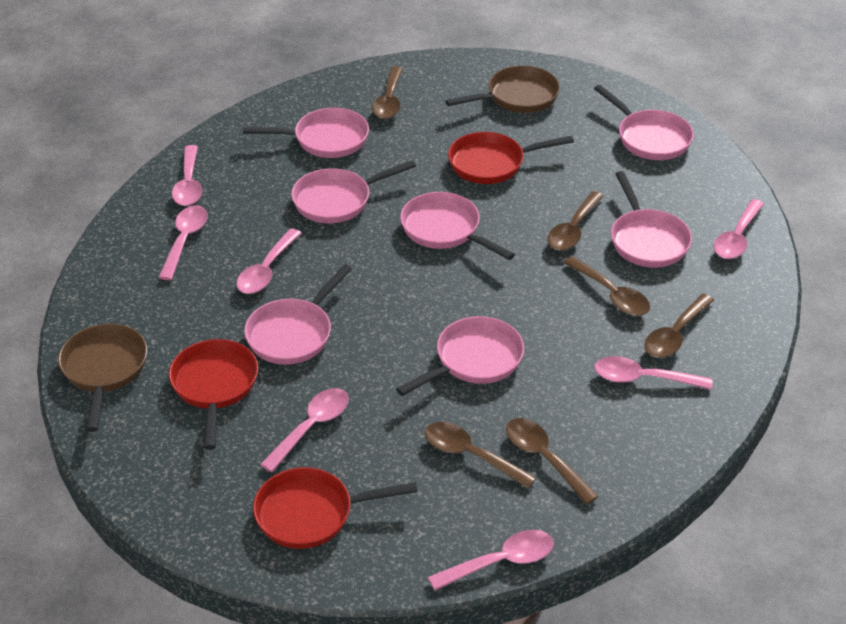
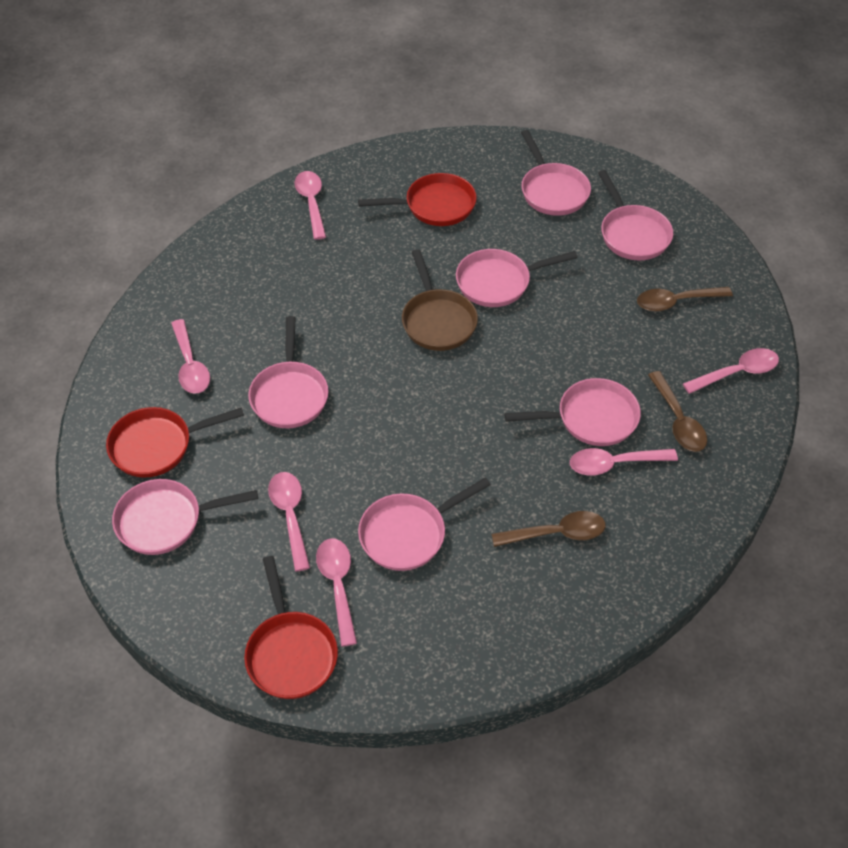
brown pan: [58,324,147,432] [445,66,560,113] = 2 -> [402,249,478,351] = 1
brown spoon: [372,66,403,119] [425,422,536,489] [506,418,599,504] [547,191,604,251] [563,256,650,316] [644,294,714,358] = 6 -> [491,511,606,547] [637,287,733,312] [648,371,707,452] = 3
pink spoon: [158,205,208,280] [172,145,202,206] [236,229,301,294] [260,388,349,472] [428,530,554,591] [594,356,712,390] [714,199,764,259] = 7 -> [171,319,210,394] [268,472,310,572] [295,171,326,240] [316,539,357,647] [570,448,678,476] [683,348,779,394] = 6

